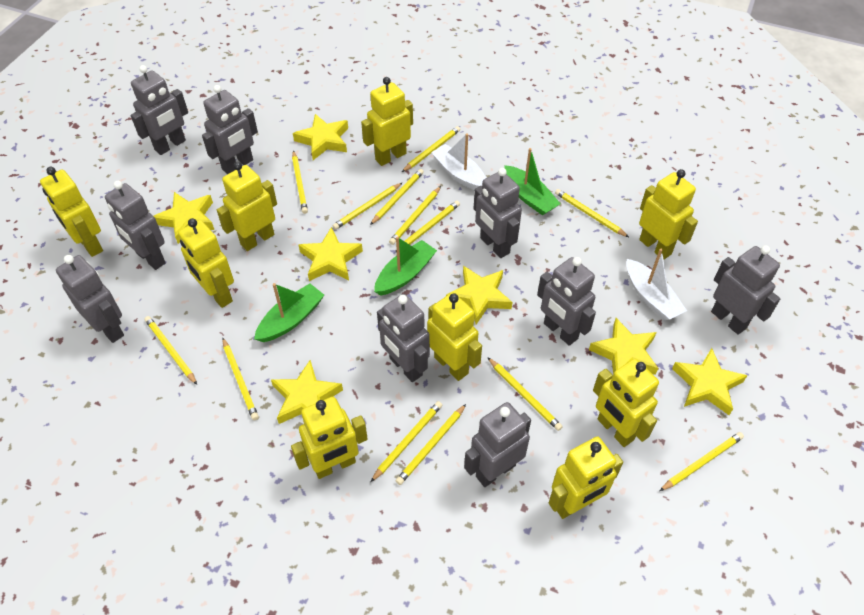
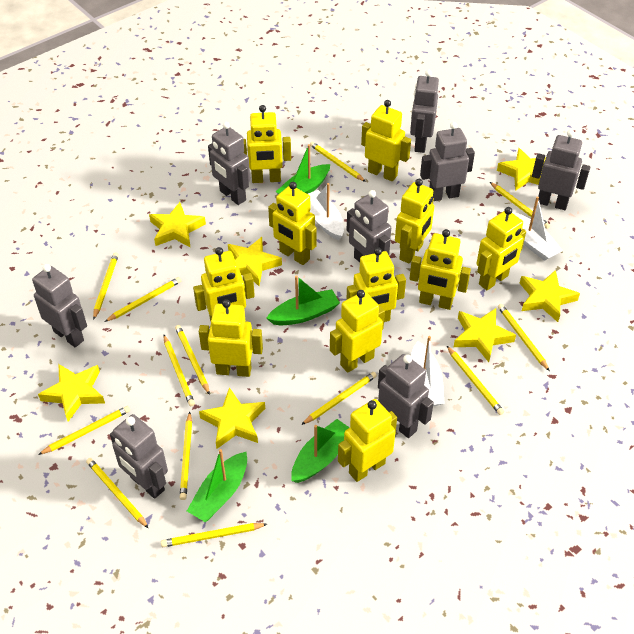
green boat: [254,283,324,342] [374,236,437,296] [505,148,561,215] = 3 -> [187,449,247,522] [266,275,340,325] [276,144,330,194] [291,419,350,483] = 4
grey robot: [56,255,124,343] [105,181,166,270] [131,65,188,155] [202,85,258,174] [377,294,430,382] [464,402,531,487] [474,168,522,258] [537,257,596,346] [711,245,780,335] = 9 -> [32,264,87,347] [110,414,168,499] [208,122,250,205] [347,190,391,262] [378,354,434,438] [410,70,439,153] [420,122,475,201] [532,130,590,210] = 8
white boat: [431,133,486,190] [627,249,687,320] = 2 -> [308,183,344,240] [411,336,445,406] [512,196,563,261] = 3
yellow robot: [40,167,103,257] [178,218,234,308] [217,162,277,251] [291,397,368,479] [361,77,413,166] [427,292,482,381] [549,437,623,519] [593,358,659,447] [639,169,698,260] = 9 -> [193,247,255,321] [199,299,263,377] [244,105,291,183] [268,182,317,265] [330,290,385,373] [338,399,397,482] [346,247,406,322] [361,100,411,181] [395,179,434,263] [409,229,471,310] [477,207,526,290] = 11

